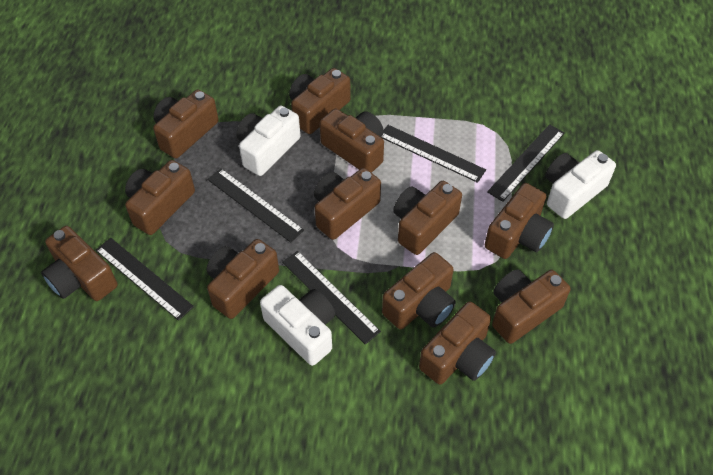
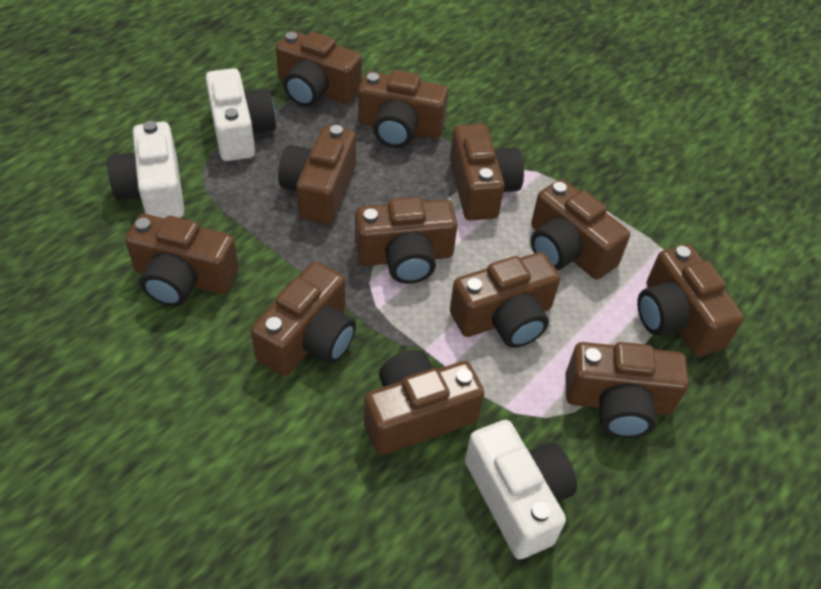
black ruler: [96,238,194,321] [207,168,304,243] [282,251,381,345] [381,125,486,183] [487,124,565,202] = 5 -> none = 0

